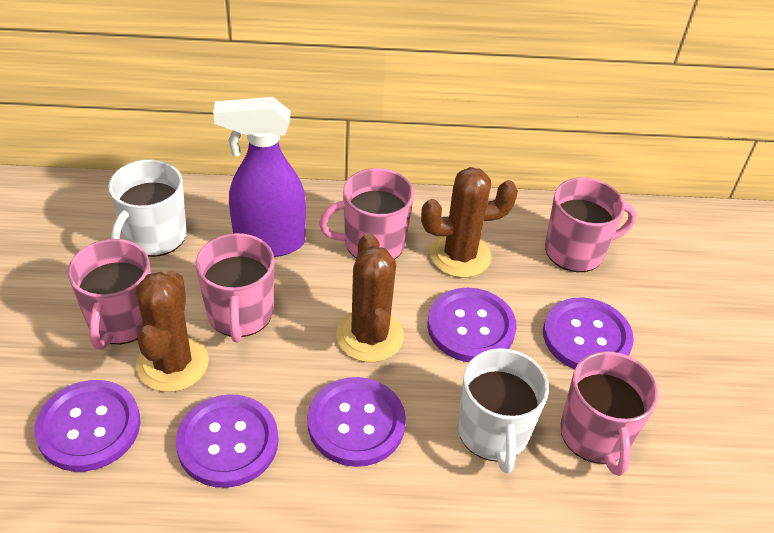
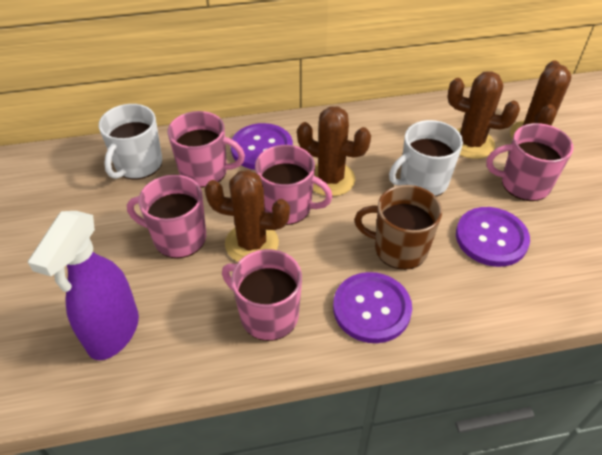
brown cactus: [136,270,209,392] [336,233,404,362] [421,167,518,278] = 3 -> [204,170,290,262] [297,106,371,196] [447,71,520,159] [510,60,572,139] = 4
brown mug: none = 0 -> [354,185,442,270] = 1
purple button: [34,380,141,472] [176,394,278,488] [308,377,406,467] [427,288,517,362] [543,297,634,369] = 5 -> [231,123,293,170] [333,272,412,343] [456,207,530,267] = 3

